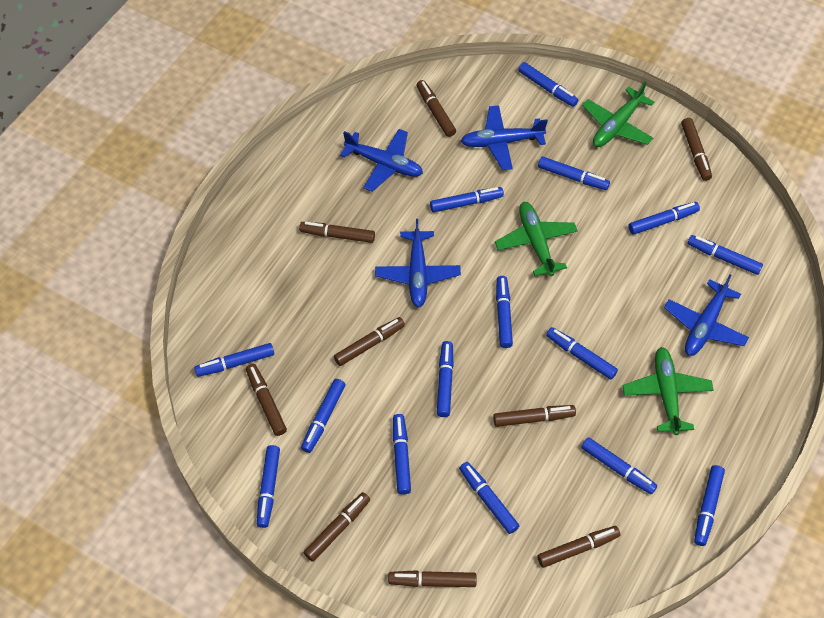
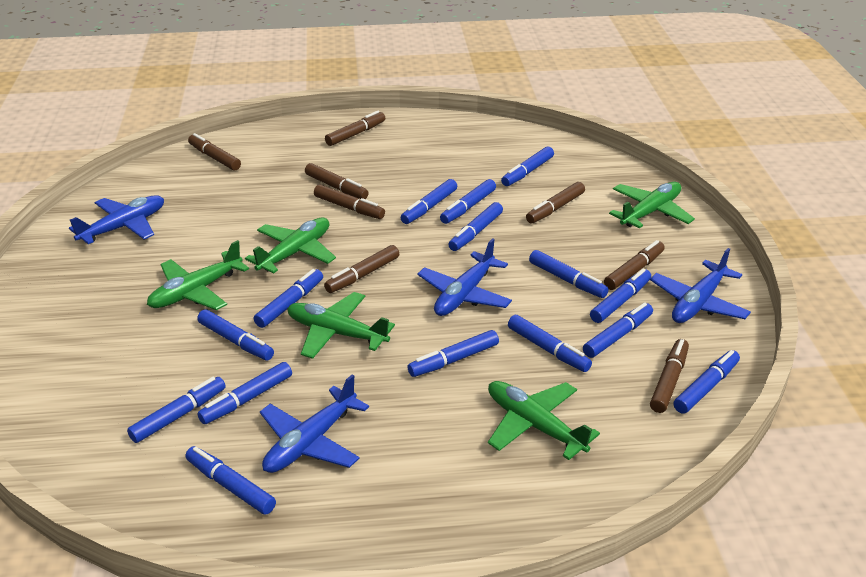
brown marker: [246,364,287,436] [299,222,375,243] [304,492,370,562] [334,317,405,366] [388,570,477,587] [417,80,456,137] [493,405,576,427] [537,526,620,568] [681,118,712,181] = 9 -> [188,133,241,171] [305,163,369,199] [314,184,385,219] [324,245,399,293] [325,111,385,146] [526,182,585,223] [604,240,665,290] [650,339,689,413] = 8
green plane: [495,202,578,276] [582,81,654,147] [622,347,714,435] = 3 -> [147,240,249,310] [245,218,336,274] [287,292,395,359] [488,381,600,460] [609,182,695,228] = 5

